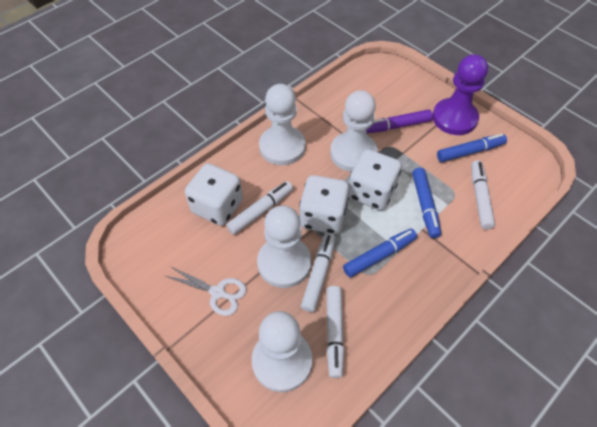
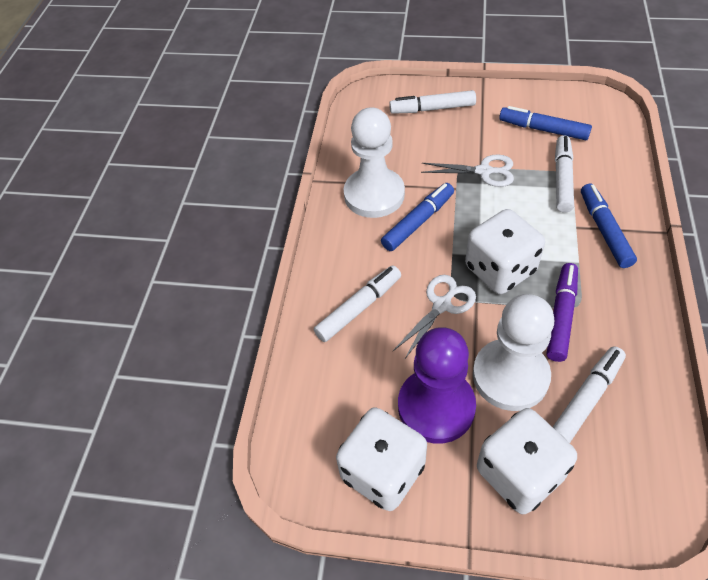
white pawn: [252,311,312,392] [257,206,311,288] [259,84,306,165] [330,90,378,172] = 4 -> [344,107,405,218] [473,294,554,411] = 2
white scissors: [166,266,247,316] = 1 -> [393,275,476,360] [421,154,514,187] = 2

